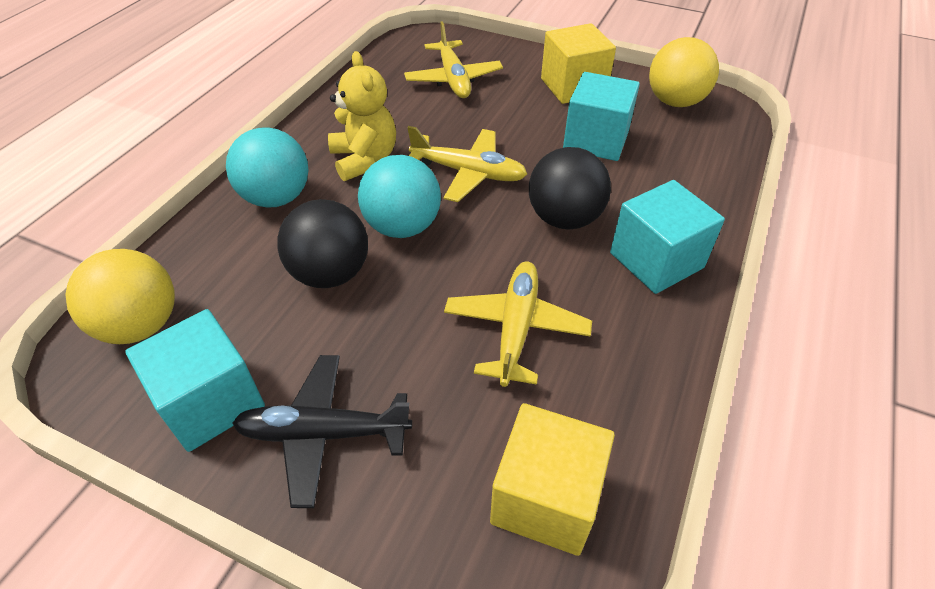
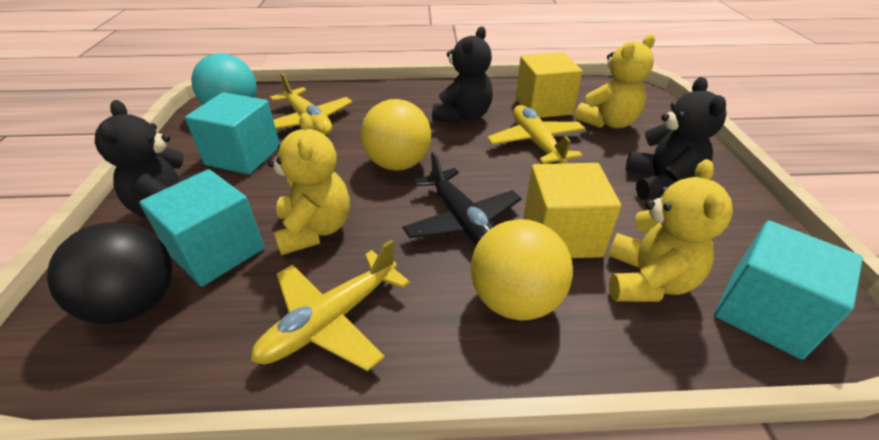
black ball: [277,199,368,288] [529,147,611,230] = 2 -> [47,222,172,324] = 1
black teddy bear: none = 0 -> [95,100,201,218] [432,27,493,124] [626,77,727,200] = 3
turquoise ball: [226,127,308,208] [358,155,441,238] = 2 -> [191,53,257,105] = 1
yellow teddy bear: [328,51,396,181] = 1 -> [267,113,350,255] [575,34,655,128] [608,159,733,302] = 3

